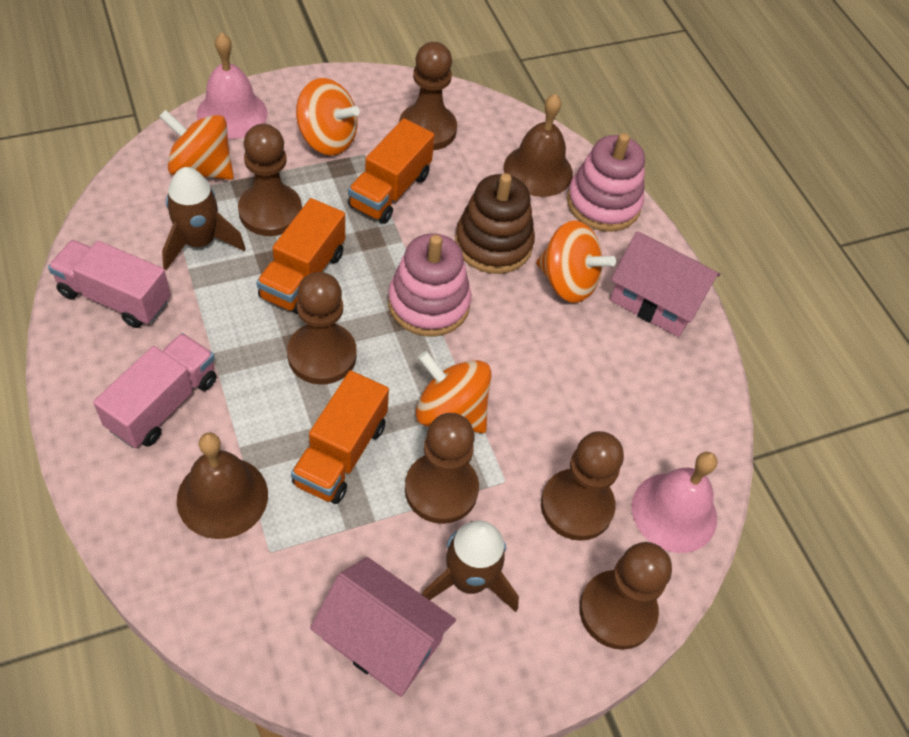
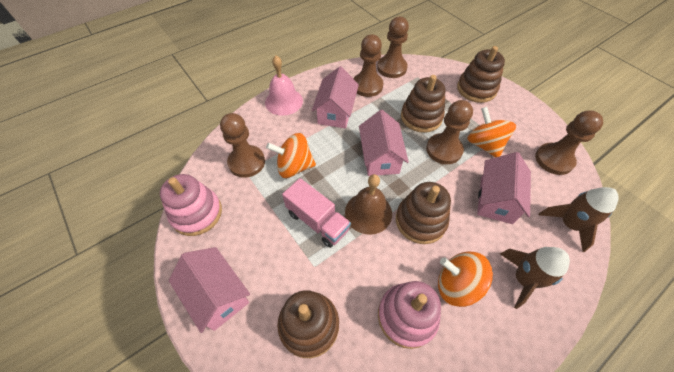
brown bell: [177,432,268,539] [504,94,573,197] = 2 -> [345,174,392,235] = 1
brown pawn: [238,124,302,236] [287,272,357,385] [399,42,457,150] [405,413,479,524] [541,431,624,541] [579,542,672,650] = 6 -> [220,113,265,178] [353,34,383,97] [377,17,409,78] [426,100,473,164] [535,110,603,175] = 5
brown stacking toy: [455,173,535,274] = 1 -> [277,290,339,358] [396,182,451,244] [401,75,445,133] [457,46,505,103] = 4
orange spinning top: [159,110,234,180] [296,78,360,156] [416,351,492,433] [536,220,616,303] = 4 -> [266,133,316,178] [438,252,493,307] [467,107,516,158] = 3
orange truck: [256,198,345,314] [291,371,389,504] [348,118,435,224] = 3 -> none = 0
pink bell: [197,33,268,139] [632,452,717,553] = 2 -> [265,55,303,116] = 1
pink house: [310,557,456,697] [610,231,720,337] = 2 -> [169,247,250,333] [312,66,359,129] [359,110,409,176] [477,152,531,224] = 4
pink truck: [48,240,171,328] [93,333,217,448] = 2 -> [282,178,351,248] = 1

